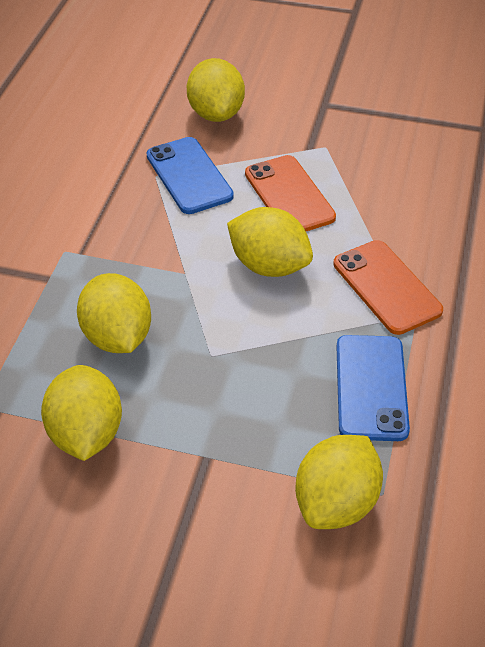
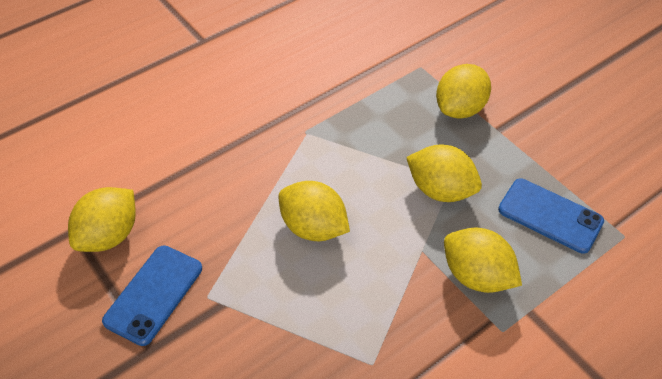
orange phone: [245,155,336,231] [333,240,443,335] = 2 -> none = 0

